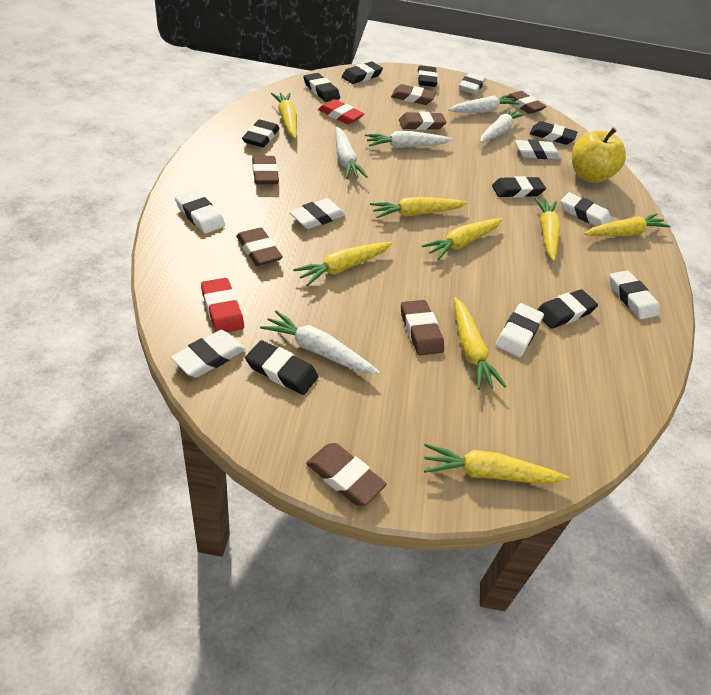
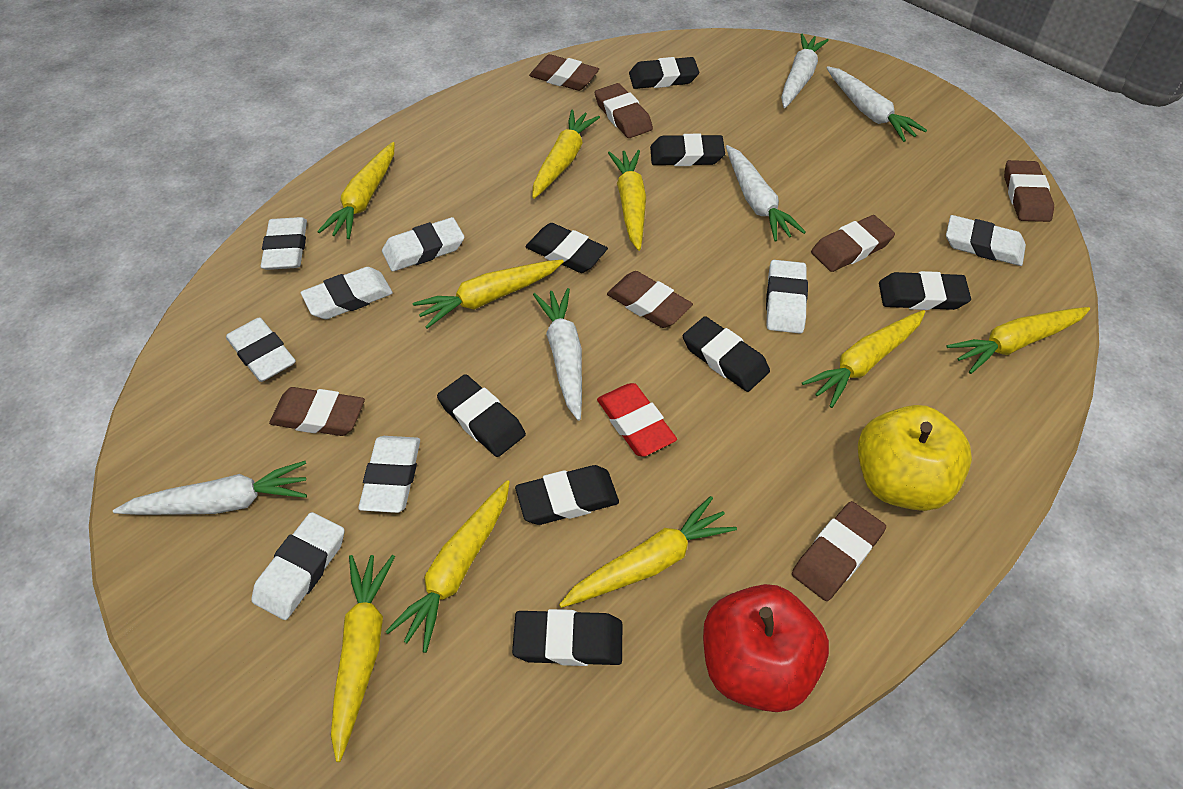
red apple: none = 0 -> [703,584,829,712] = 1
red eraser: [201,278,244,332] [318,99,364,124] = 2 -> [597,383,677,457] = 1
yellow carrot: [271,93,297,139] [293,242,392,286] [370,197,467,218] [421,218,503,260] [424,444,569,484] [454,297,506,390] [534,198,560,261] [584,213,671,236] = 8 -> [317,142,395,239] [331,555,395,762] [385,480,510,653] [413,259,564,329] [532,110,600,199] [559,496,737,608] [608,150,646,251] [802,310,925,408] [946,307,1090,374] = 9

